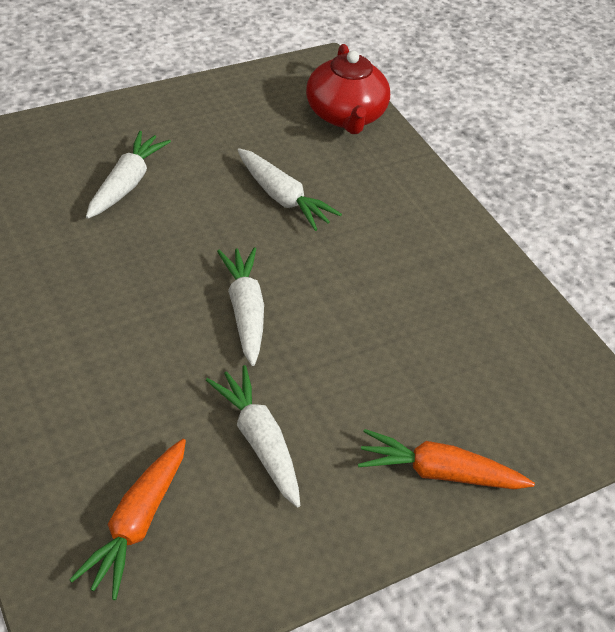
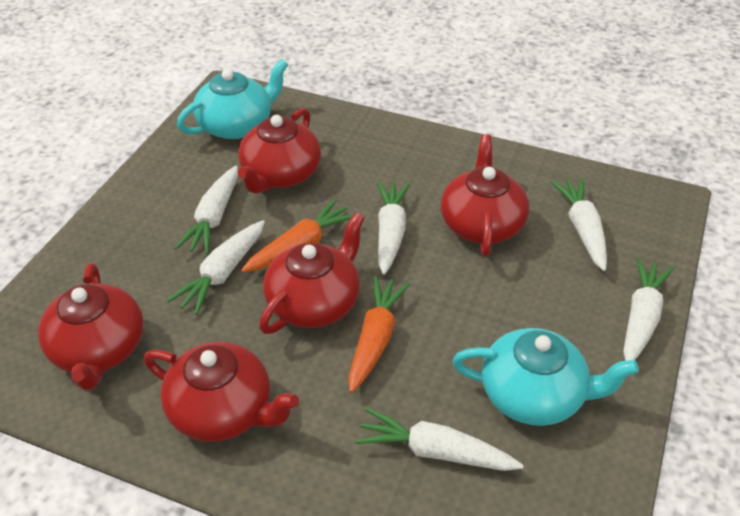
red teapot: [306,44,390,134] = 1 -> [38,263,144,391] [144,342,299,442] [238,108,321,194] [259,212,365,334] [441,134,529,257] = 5
turquoise teapot: none = 0 -> [177,59,288,139] [452,328,639,426] = 2
white carrot: [86,131,171,219] [206,365,300,507] [217,247,264,366] [238,148,342,231] = 4 -> [167,220,265,315] [175,166,238,254] [355,408,524,471] [377,181,410,275] [551,178,607,271] [623,257,674,361] = 6

